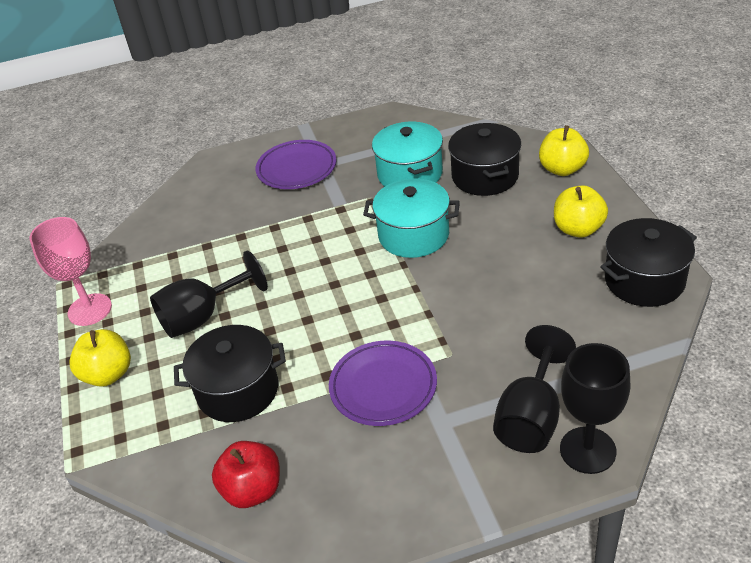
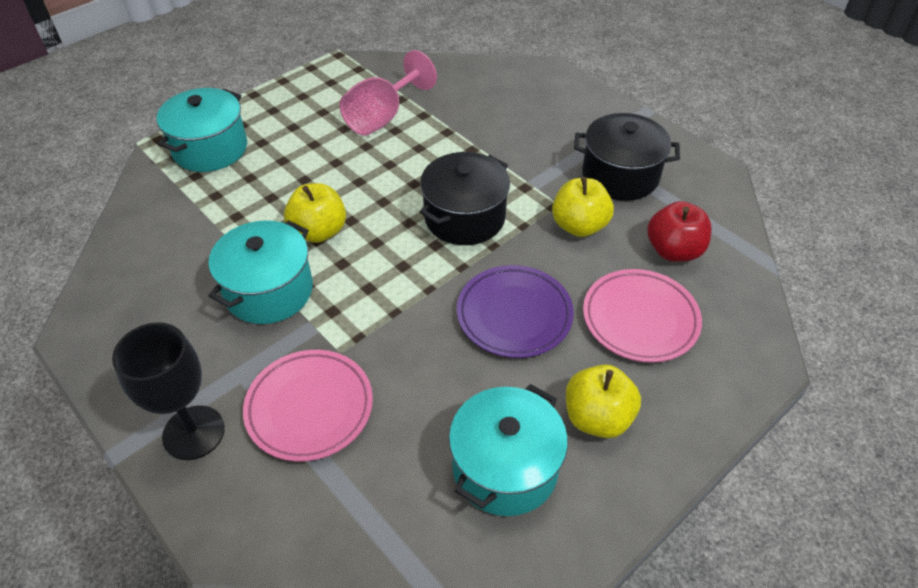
black goblet: [150,250,268,338] [493,325,576,453] [560,343,631,474] = 3 -> [112,322,225,460] = 1
black pot: [174,325,286,422] [448,123,521,196] [600,218,697,307] = 3 -> [420,152,510,245] [574,113,680,201] = 2
pink plate: none = 0 -> [243,350,373,462] [583,269,702,363] = 2
purple plate: [256,140,337,189] [329,341,437,426] = 2 -> [457,265,574,358] = 1
turquoise pot: [363,178,460,258] [372,122,443,187] = 2 -> [157,88,247,172] [208,220,313,324] [449,384,568,516] = 3

